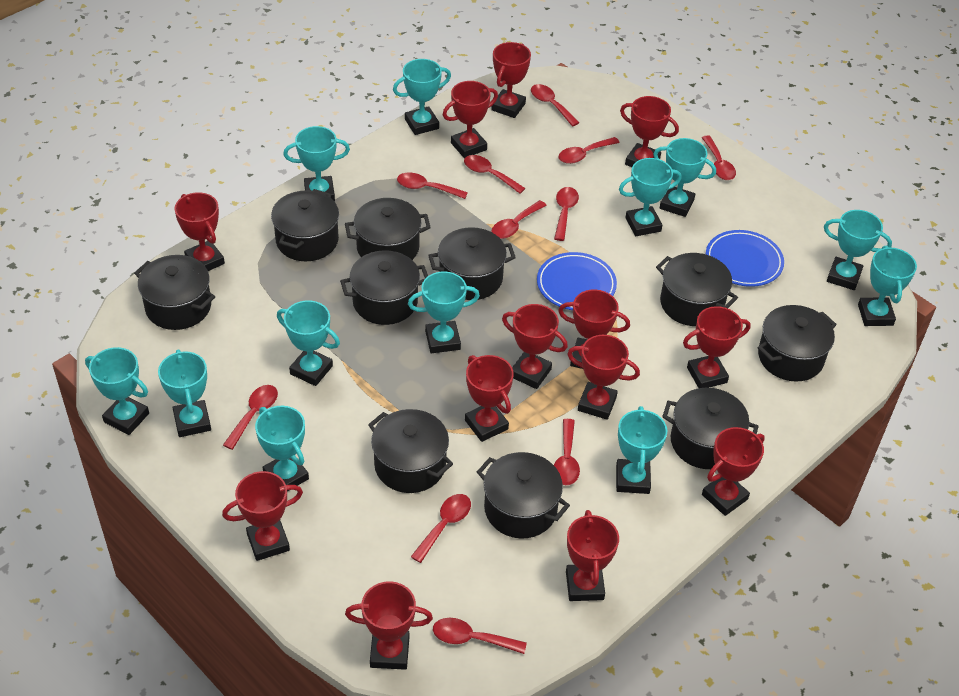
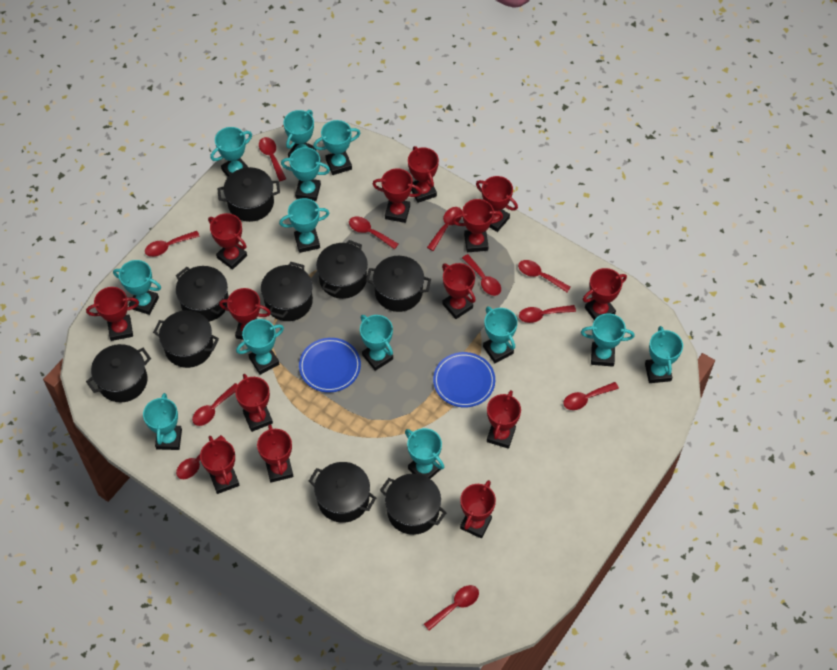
black pot: [134,255,215,330] [271,189,339,261] [340,250,428,325] [345,198,431,260] [368,409,453,493] [428,227,516,300] [477,452,570,538] [656,253,738,326] [662,388,759,469] [758,305,837,382] = 10 -> [86,344,151,402] [153,310,219,368] [176,266,229,322] [217,167,280,222] [261,262,313,321] [309,462,376,523] [316,240,368,299] [366,256,431,312] [380,474,447,535] = 9
red trophy: [174,192,225,271] [222,471,303,561] [345,581,433,670] [443,81,498,158] [465,355,514,442] [491,42,531,118] [502,304,568,389] [558,289,630,369] [566,510,619,601] [567,335,640,420] [620,96,679,167] [683,306,751,388] [702,427,765,516] = 13 -> [86,287,139,341] [200,436,239,494] [208,213,247,270] [219,288,271,340] [235,374,273,432] [257,424,293,482] [372,168,422,223] [408,146,439,203] [442,263,476,319] [452,199,503,252] [460,480,496,539] [476,176,518,232] [487,390,521,449] [583,268,627,320] = 14
turquoise trophy: [85,347,149,435] [158,349,211,437] [255,406,309,491] [277,300,340,386] [283,126,350,201] [393,59,451,135] [408,271,480,353] [616,406,667,494] [619,158,682,236] [653,138,716,217] [824,210,892,290] [858,246,917,326] = 12 -> [113,260,161,315] [143,393,182,450] [210,127,252,177] [236,319,284,375] [279,198,329,253] [281,147,330,201] [283,110,316,158] [313,120,360,175] [360,315,393,371] [405,428,444,479] [483,306,518,363] [581,313,635,367] [645,326,683,383] = 13

